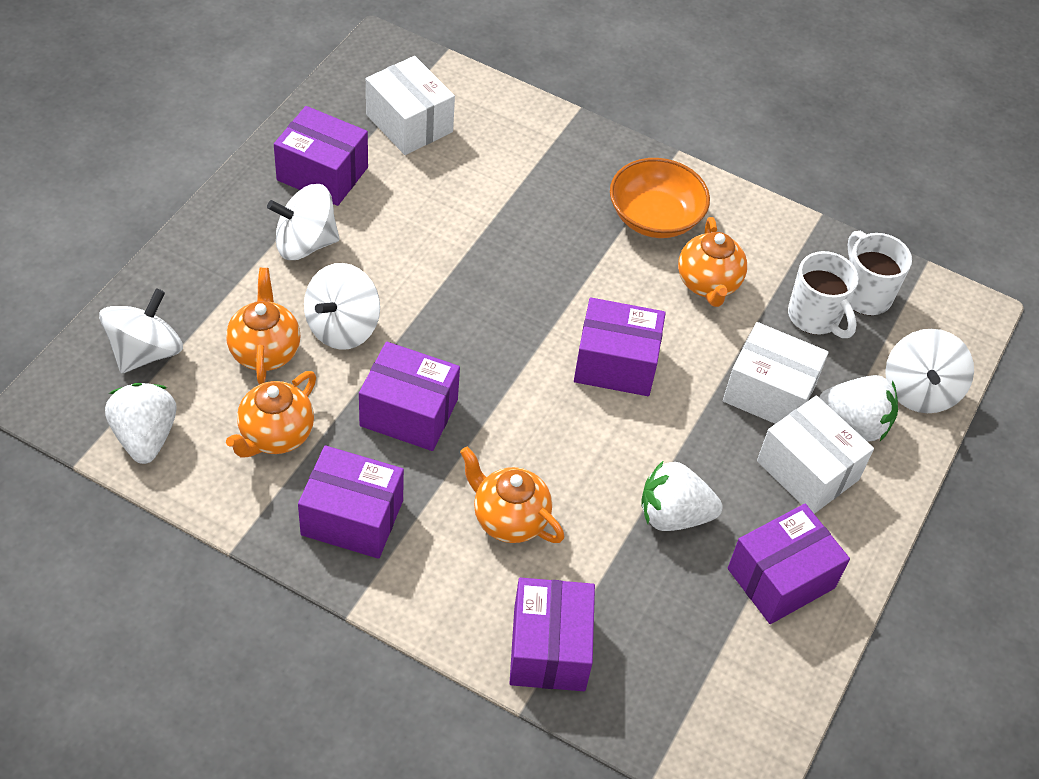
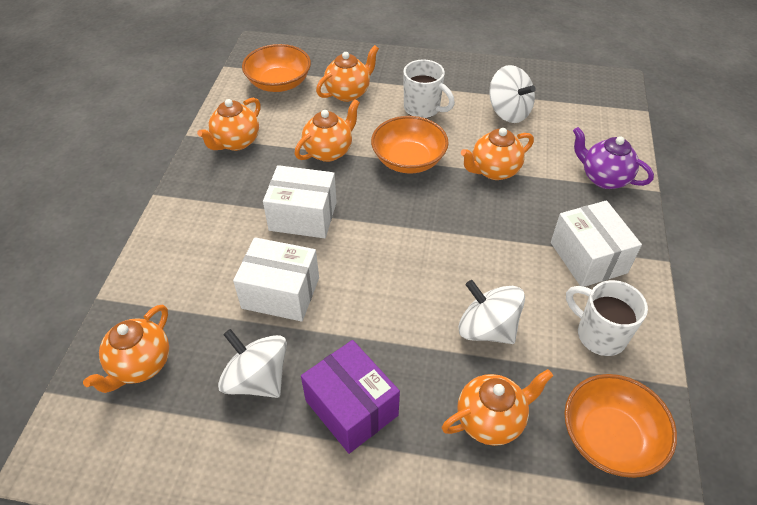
orange bowl: [610,158,710,238] = 1 -> [242,44,311,92] [371,116,449,173] [564,374,677,478] = 3
orange teapot: [226,268,301,384] [226,371,316,458] [460,447,564,543] [678,217,747,307] = 4 -> [83,305,169,393] [197,98,261,151] [294,99,360,162] [316,45,379,102] [442,369,553,446] [461,128,534,180] = 6
purple box: [274,106,368,206] [298,445,404,559] [359,342,460,451] [509,577,595,691] [574,297,666,396] [728,504,850,624] = 6 -> [301,340,400,454] = 1
purple teapot: none = 0 -> [573,127,654,189] = 1
white spinning top: [99,288,183,374] [267,184,340,260] [304,263,380,350] [885,329,974,413] = 4 -> [218,329,287,398] [458,280,525,344] [489,65,536,123] = 3
white strawberry: [105,383,177,464] [641,460,722,531] [819,375,898,442] = 3 -> none = 0

